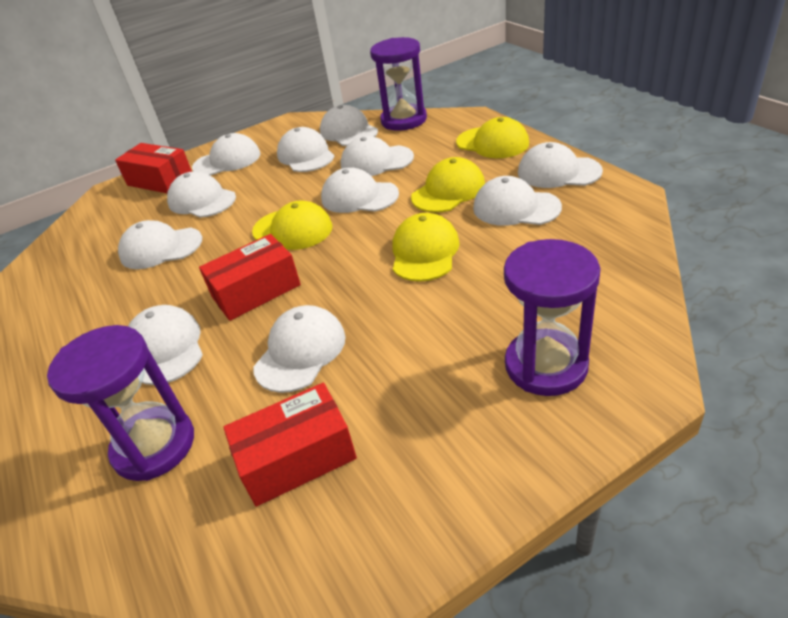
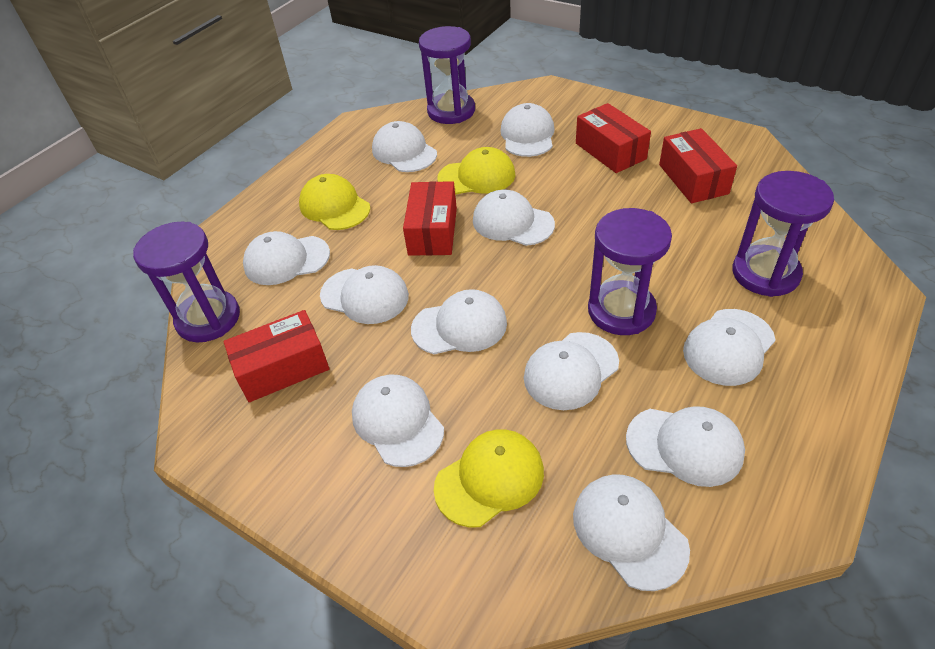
purple hourglass: [47,325,194,481] [370,37,427,131] [504,239,601,396] = 3 -> [133,222,240,342] [419,26,475,124] [588,208,672,335] [732,171,834,297] = 4
red box: [115,143,192,193] [199,234,301,321] [223,383,357,507] = 3 -> [223,310,329,402] [403,181,457,256] [576,103,651,173] [659,128,737,203] = 4
yellow cap: [252,201,333,250] [393,213,460,282] [411,157,485,213] [456,117,529,158] = 4 -> [299,174,370,230] [434,429,544,527] [437,147,515,194] = 3

